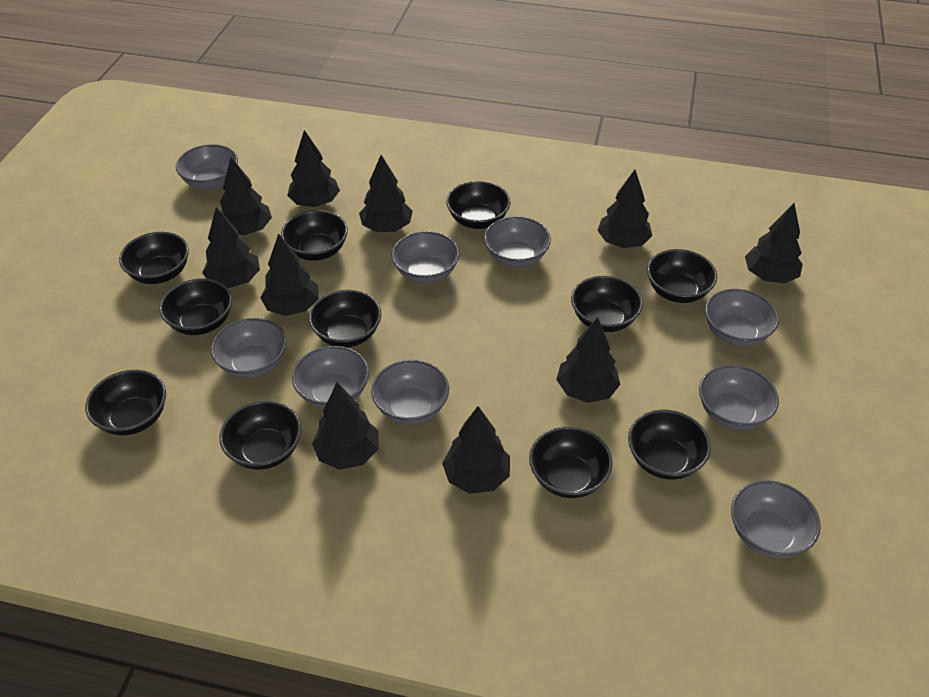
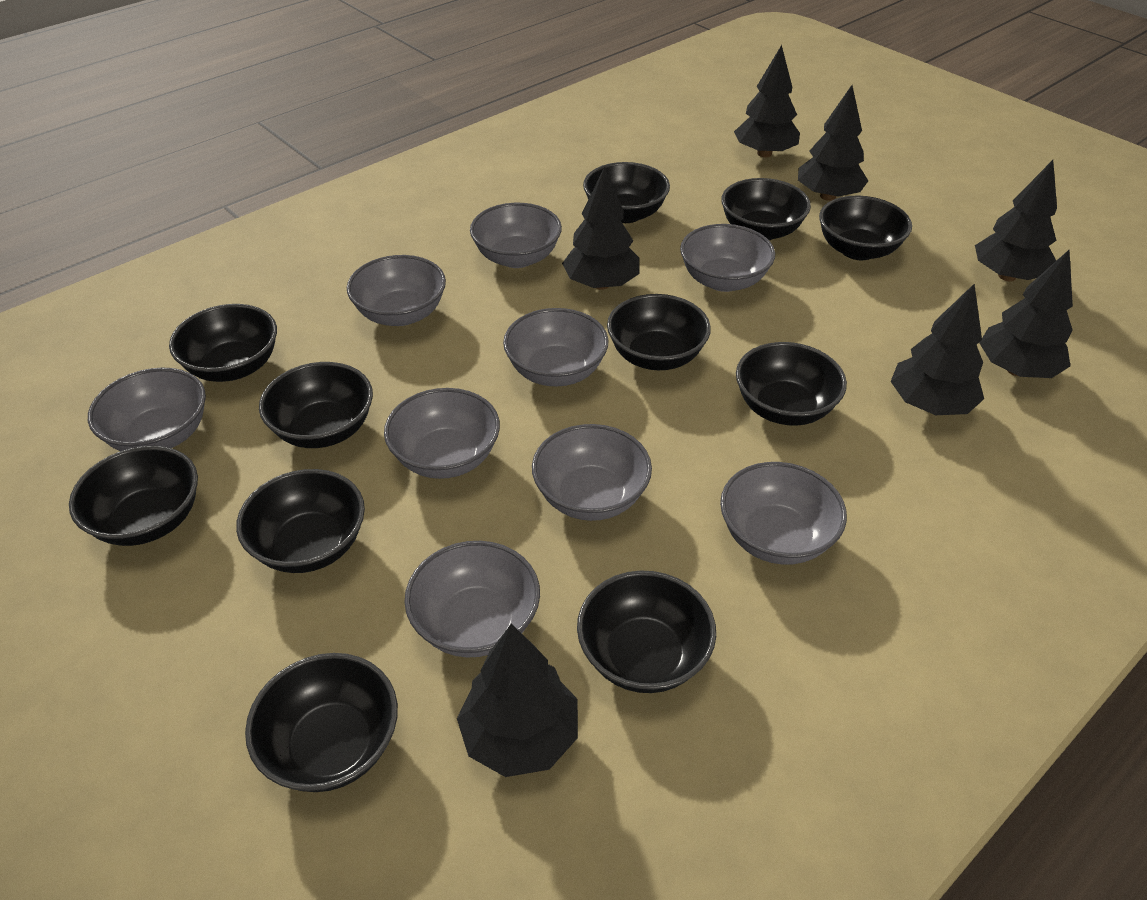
black tree: [202,207,260,288] [220,157,272,235] [260,233,319,316] [287,130,340,207] [312,382,379,470] [359,155,413,232] [442,406,510,494] [556,317,620,403] [597,170,652,248] [745,203,803,283] = 10 -> [457,624,578,777] [562,167,640,290] [734,45,800,157] [798,85,868,201] [891,284,984,415] [975,160,1057,281] [979,250,1073,378] = 7

